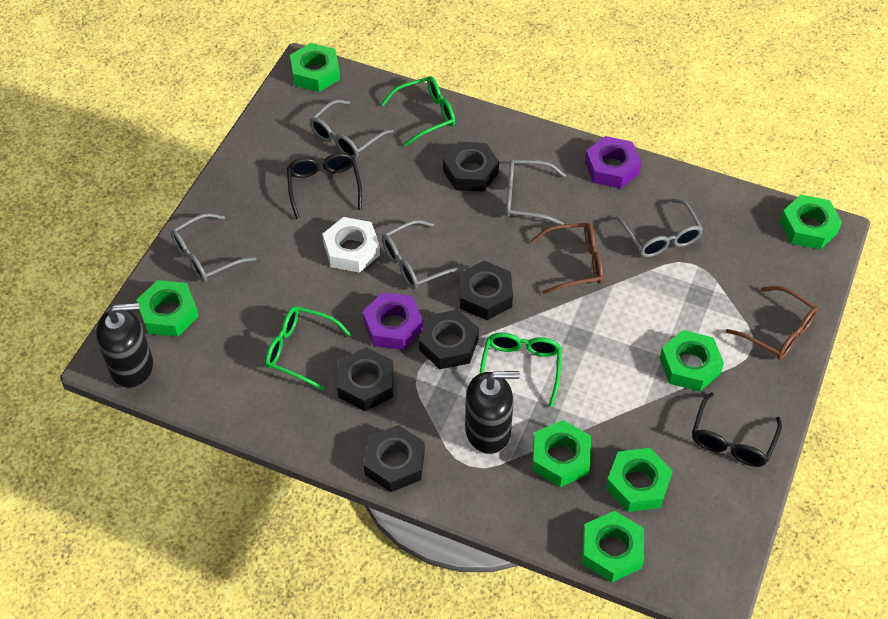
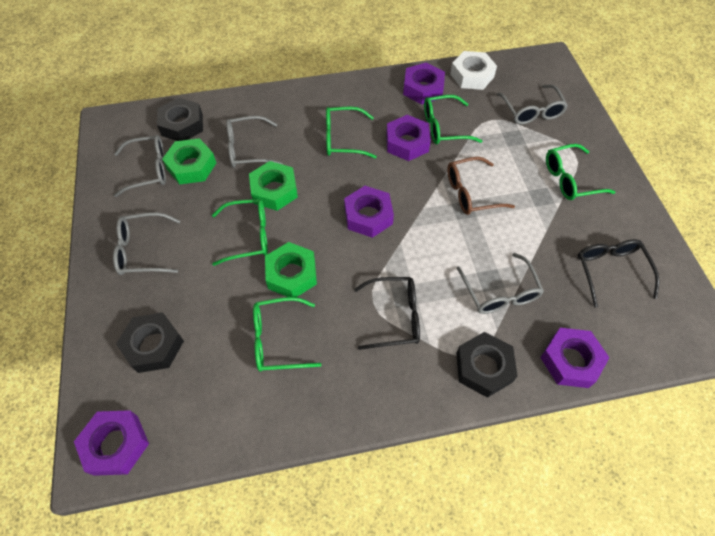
black nut: [337,347,394,411] [364,425,425,492] [419,310,479,369] [443,142,499,192] [459,261,513,320] = 5 -> [116,313,184,373] [157,98,203,141] [456,332,518,398] = 3
black soap dispenser: [96,303,153,388] [465,371,520,454] = 2 -> none = 0
brown glasses: [531,223,603,294] [726,286,818,360] = 2 -> [447,157,515,215] = 1
green glasses: [265,306,352,390] [381,76,455,146] [480,333,562,407] = 3 -> [212,199,268,266] [253,297,321,372] [326,107,377,158] [424,95,482,144] [546,144,616,200] = 5
green nut: [136,280,199,337] [290,43,340,92] [532,420,591,487] [582,511,644,582] [606,448,673,512] [660,330,724,392] [780,195,842,250] = 7 -> [162,138,216,185] [249,161,298,211] [265,242,317,297] = 3
purple nut: [363,292,423,350] [585,136,641,189] = 2 -> [74,410,149,476] [344,186,394,238] [386,115,431,161] [403,62,445,104] [540,328,610,388] = 5

